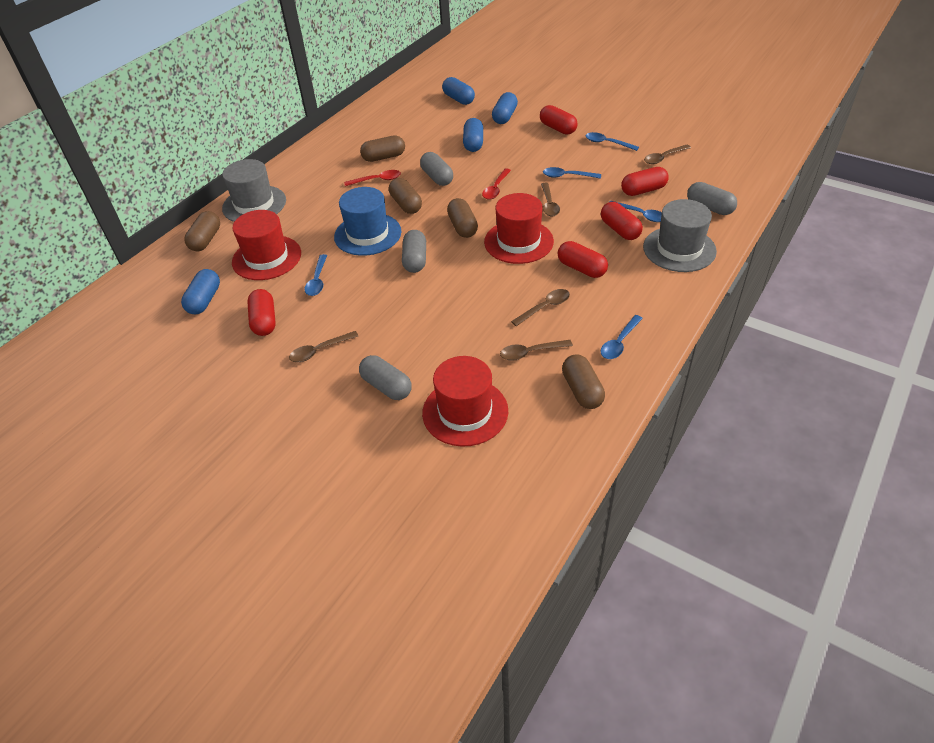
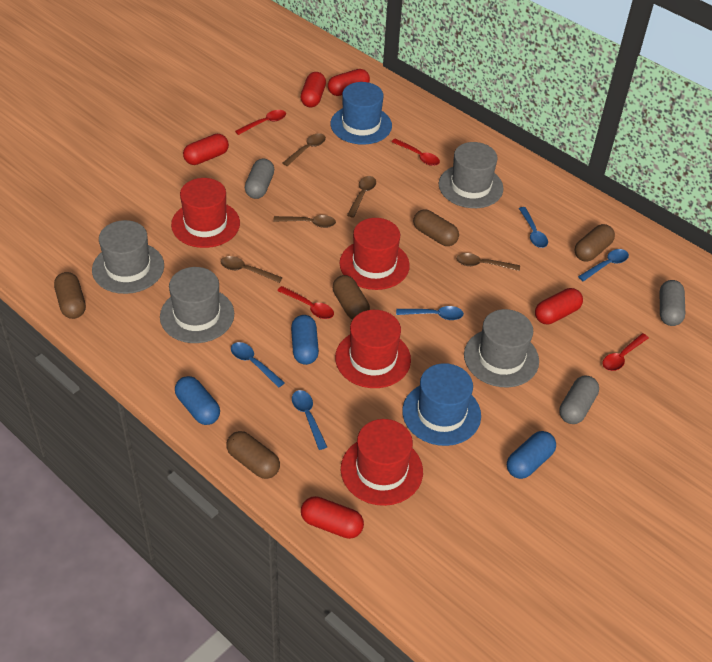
blue capsule: [181,269,220,314] [442,77,475,105] [463,118,483,152] [492,92,518,124] = 4 -> [175,376,220,425] [291,315,319,365] [507,431,556,479] = 3
blue hat: [334,187,401,256] = 1 -> [331,82,392,145] [402,363,481,446] = 2
grey capsule: [359,355,412,400] [402,230,426,273] [420,152,453,186] [687,182,737,215] = 4 -> [245,159,274,199] [559,375,599,424] [660,280,685,326] = 3
grey hat: [222,159,286,222] [643,199,717,272] = 2 -> [92,220,164,294] [160,267,234,343] [439,142,504,208] [464,309,539,387] = 4
red hat: [232,210,301,280] [422,356,508,447] [484,193,554,264] = 3 -> [171,178,240,248] [335,310,411,388] [340,218,410,290] [341,419,423,506] = 4
red spoon: [344,170,401,186] [482,168,511,200] = 2 -> [235,110,286,135] [277,286,334,319] [391,138,440,166] [603,333,649,371] = 4

